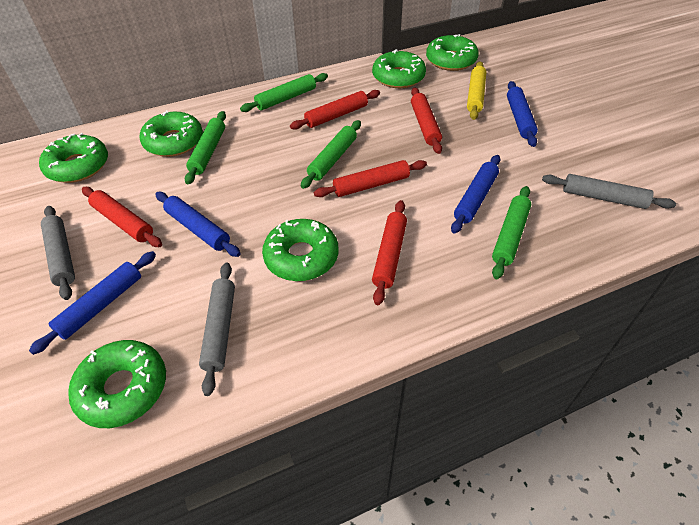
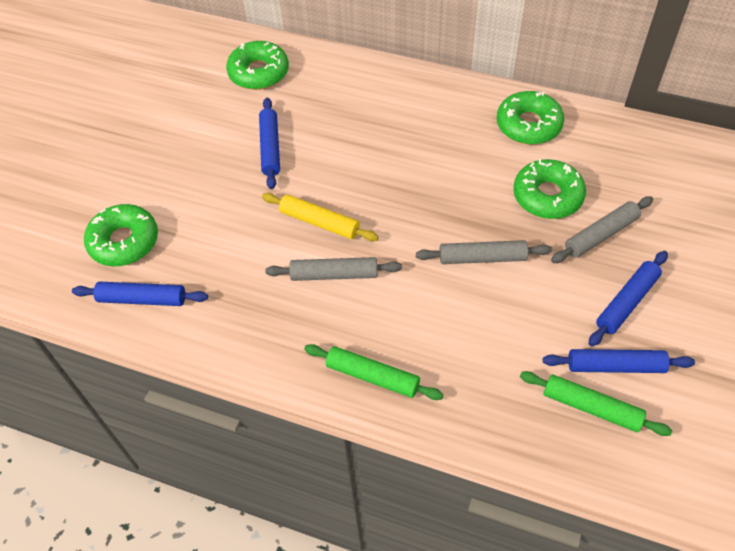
green donut: [39,133,108,183] [68,340,166,428] [139,110,203,157] [262,219,339,281] [372,49,426,88] [426,34,479,71] = 6 -> [84,204,158,266] [226,41,289,90] [497,91,564,145] [513,159,586,219] = 4
green rolling pin: [185,111,226,184] [240,73,328,112] [301,120,361,189] [492,186,531,279] = 4 -> [304,344,444,400] [520,371,672,436] = 2
red rolling pin: [82,187,162,247] [290,90,380,130] [314,160,427,197] [372,200,407,305] [411,87,442,154] = 5 -> none = 0

